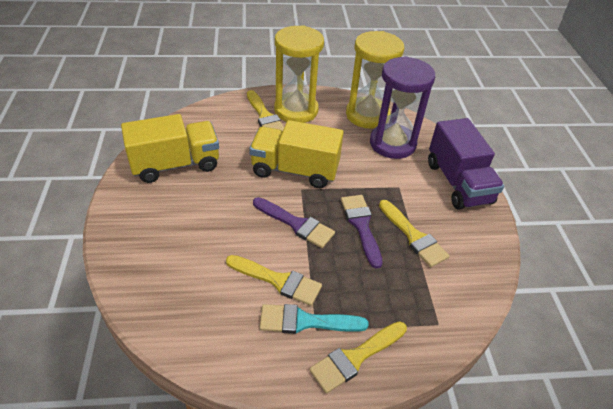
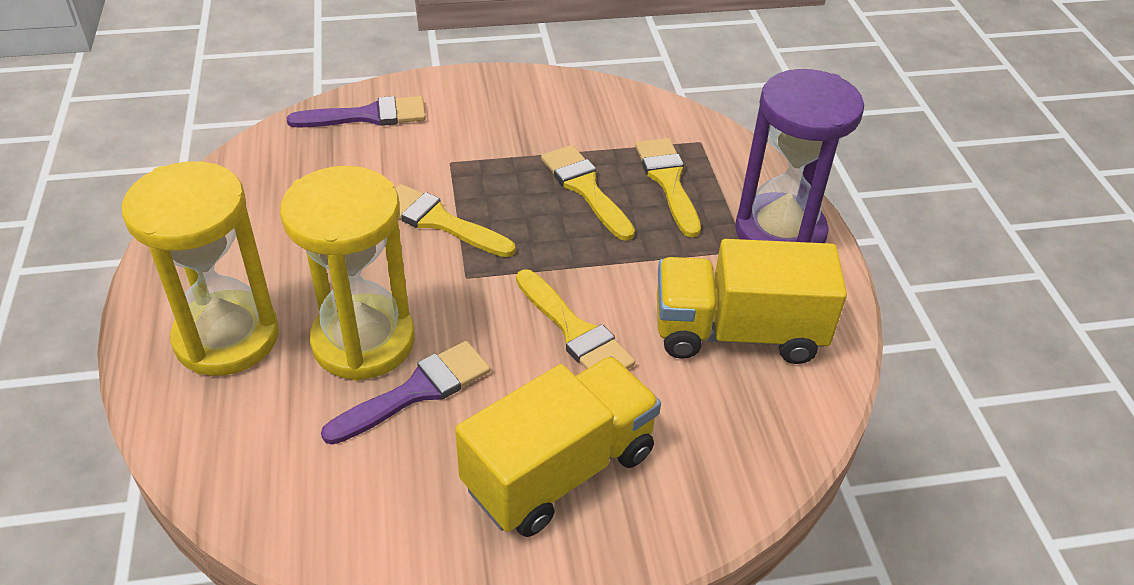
purple truck: [428,118,504,210] = 1 -> none = 0
turquoise brush: [260,304,369,334] = 1 -> none = 0

